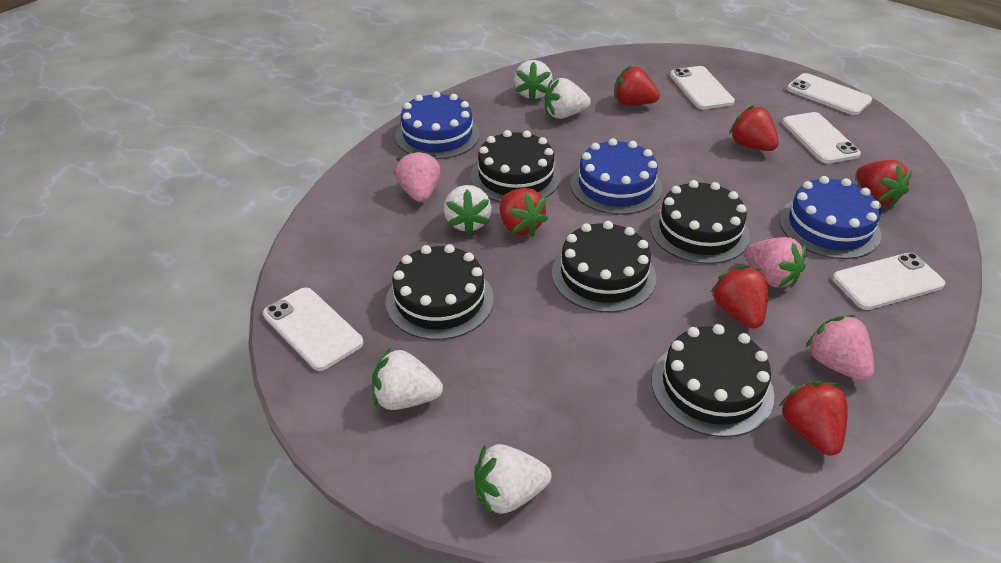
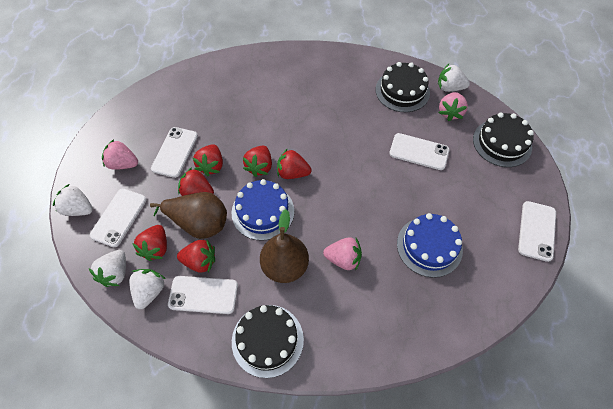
black cake: [386,244,494,340] [471,130,561,202] [552,221,656,312] [650,180,750,264] [652,324,774,437] = 5 -> [232,305,304,378] [376,62,430,112] [473,112,534,167] = 3
blue cake: [395,91,480,159] [570,138,663,215] [779,176,881,259] = 3 -> [231,179,294,241] [397,213,463,278] = 2
brown pear: none = 0 -> [150,192,227,239] [260,209,309,283] = 2
white strawberry: [372,348,443,410] [444,185,492,235] [475,444,551,516] [514,60,553,101] [545,78,591,119] = 5 -> [53,184,93,216] [89,250,126,287] [129,269,165,309] [438,64,470,92] = 4

